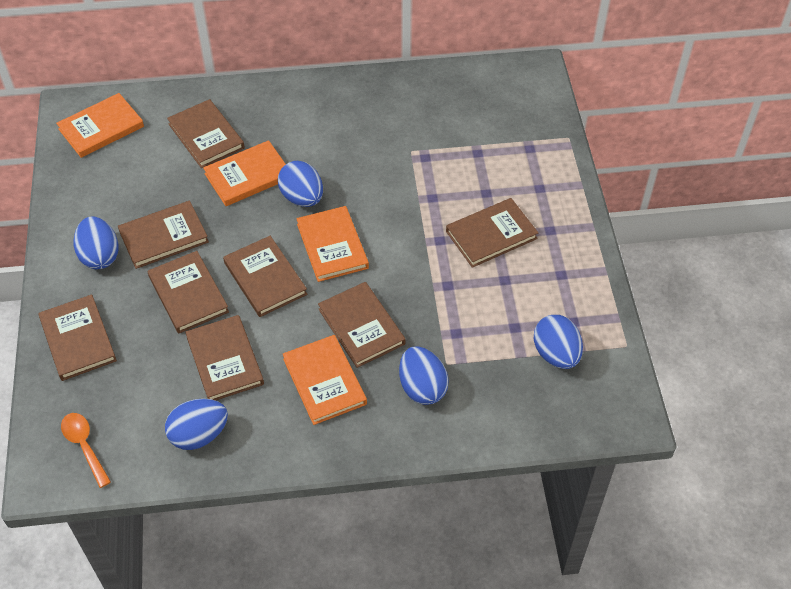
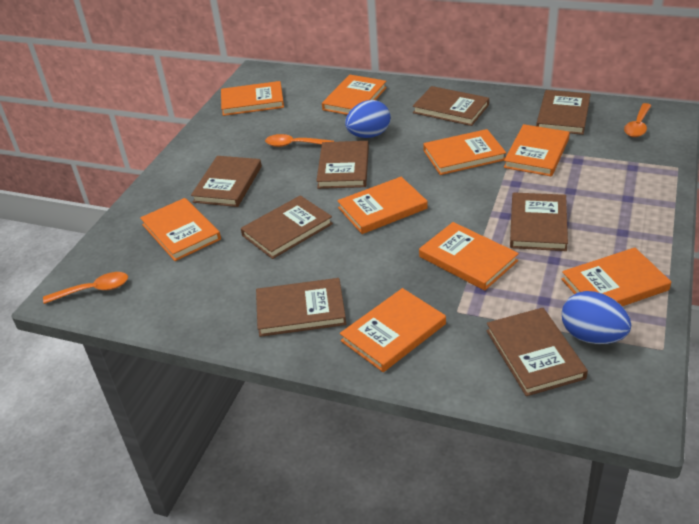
blue egg: [74,216,119,269] [165,399,228,450] [278,161,323,207] [399,346,449,405] [534,315,583,369] = 5 -> [345,100,391,138] [562,291,631,344] = 2
orange book: [56,93,144,158] [203,140,286,206] [283,335,367,425] [296,206,369,282] = 4 -> [140,198,221,261] [221,81,284,116] [322,75,387,115] [337,177,428,234] [340,288,446,372] [419,222,519,290] [423,129,506,175] [504,124,570,176] [561,248,671,306] = 9
orange spoon: [61,413,111,488] = 1 -> [43,272,128,304] [265,134,334,147] [624,103,652,137] = 3

